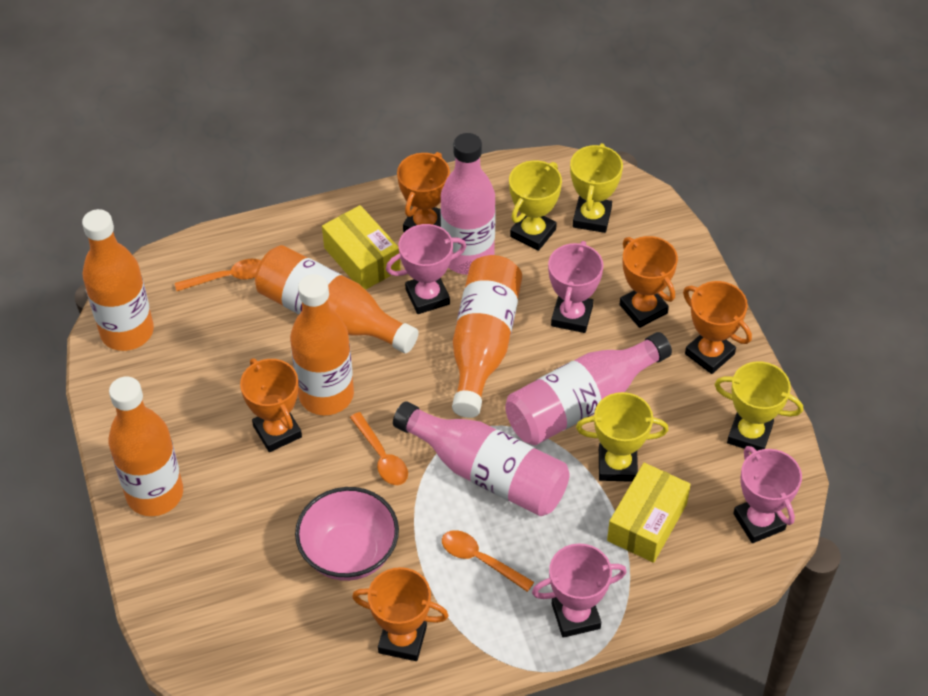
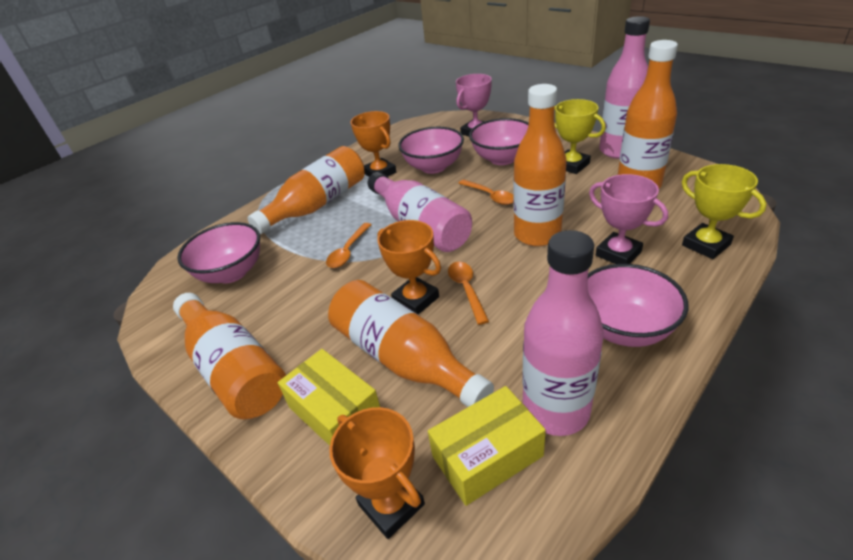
orange trophy: [240,358,302,452] [352,567,449,661] [397,152,450,232] [619,236,678,328] [683,281,752,374] = 5 -> [329,407,425,539] [351,111,396,177] [377,220,441,314] = 3
pink bowl: [295,487,399,581] = 1 -> [177,222,260,283] [398,127,464,174] [469,118,529,165] [587,264,689,347] = 4
pink trophy: [386,224,466,314] [532,543,627,638] [548,241,604,333] [733,446,802,543] = 4 -> [456,74,492,136] [589,174,668,264] = 2
yellow trophy: [509,160,562,251] [570,143,623,233] [576,392,669,482] [714,361,803,451] = 4 -> [554,99,606,174] [682,164,767,259] = 2

